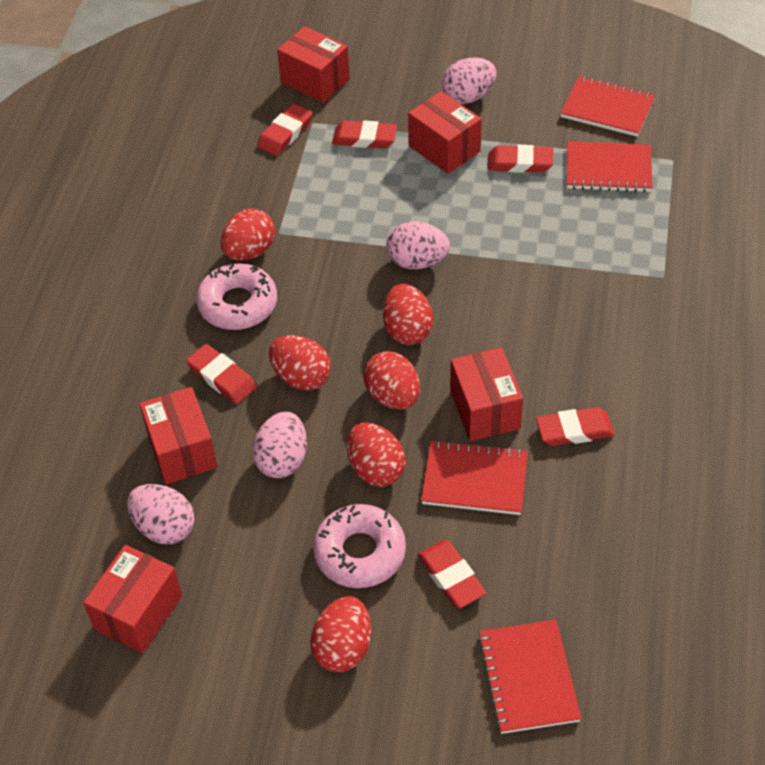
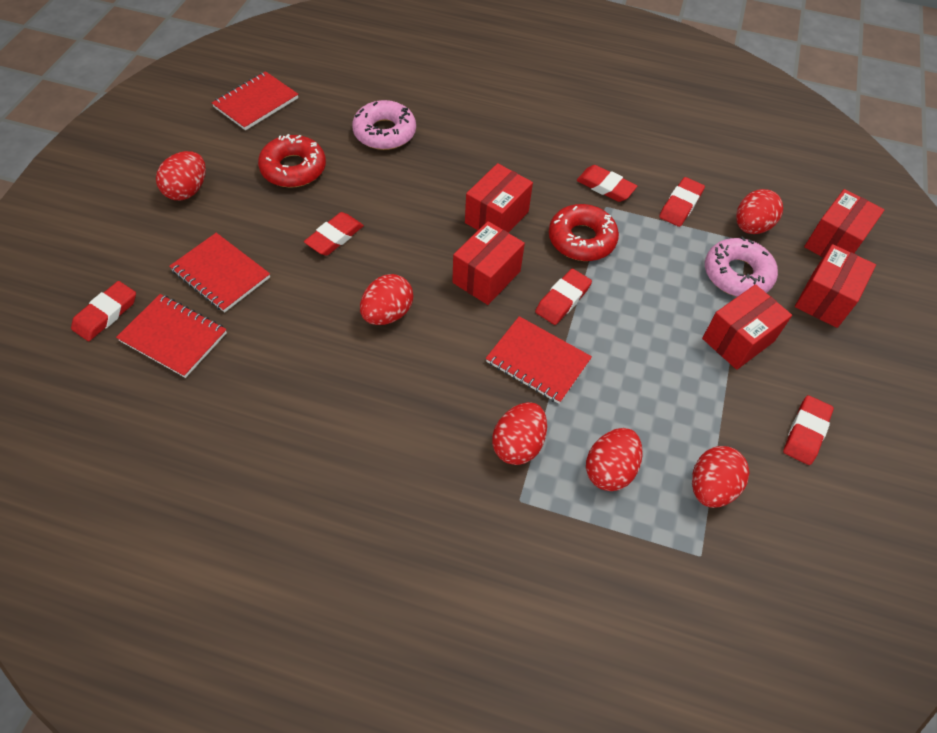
pink egg: [127,484,195,544] [252,412,307,478] [386,222,450,269] [442,57,496,104] = 4 -> none = 0
red donut: none = 0 -> [258,134,326,187] [549,204,619,261] = 2

